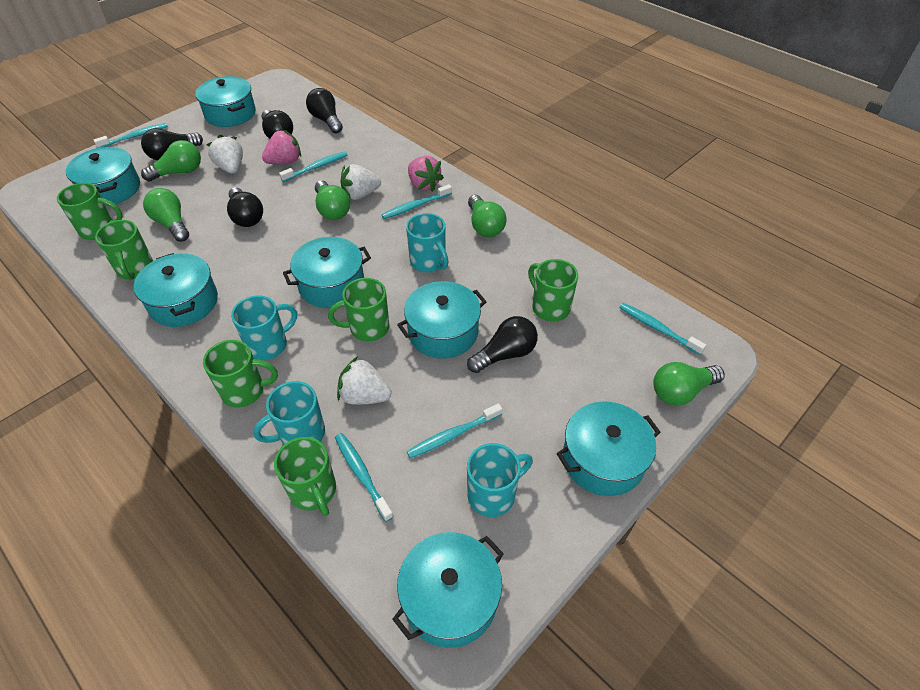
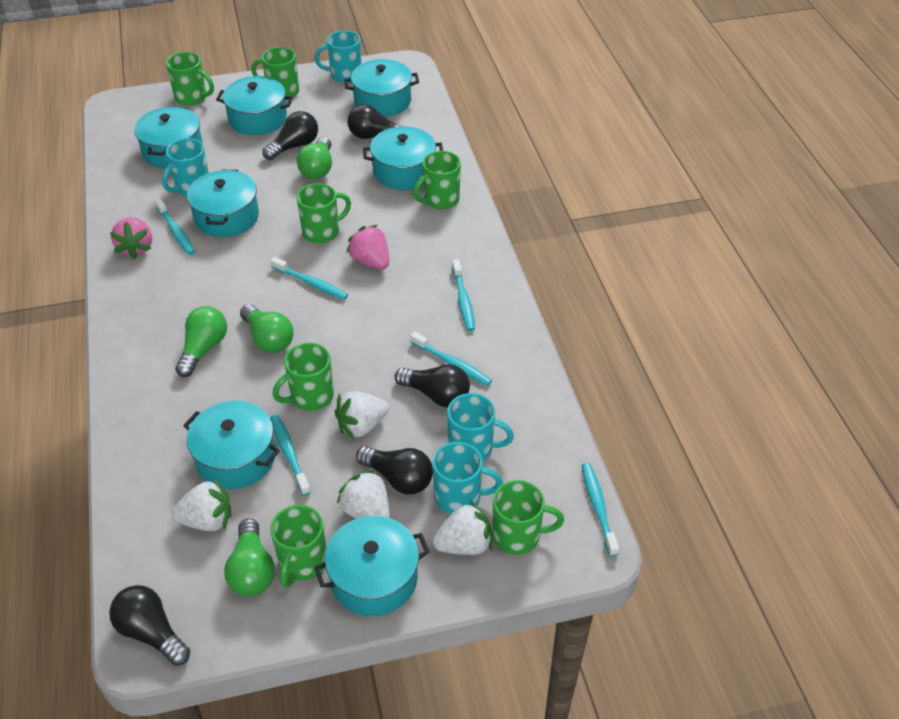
green light bulb: [141,140,201,181] [143,188,189,242] [315,180,350,220] [468,195,507,237] [653,362,725,406] = 5 -> [175,306,227,377] [224,518,275,596] [240,304,294,353] [297,137,332,179] = 4
green mug: [57,183,123,240] [95,220,153,280] [203,340,278,408] [274,437,336,516] [328,278,389,342] [528,259,578,322] = 6 -> [166,52,214,106] [251,47,299,100] [270,505,326,588] [273,343,334,411] [296,183,351,244] [413,151,461,210] [492,480,564,555] = 7
white strawberry: [207,135,243,174] [337,356,392,405] [340,164,381,200] = 3 -> [171,479,231,531] [335,391,389,439] [337,469,390,519] [433,501,492,555] = 4

